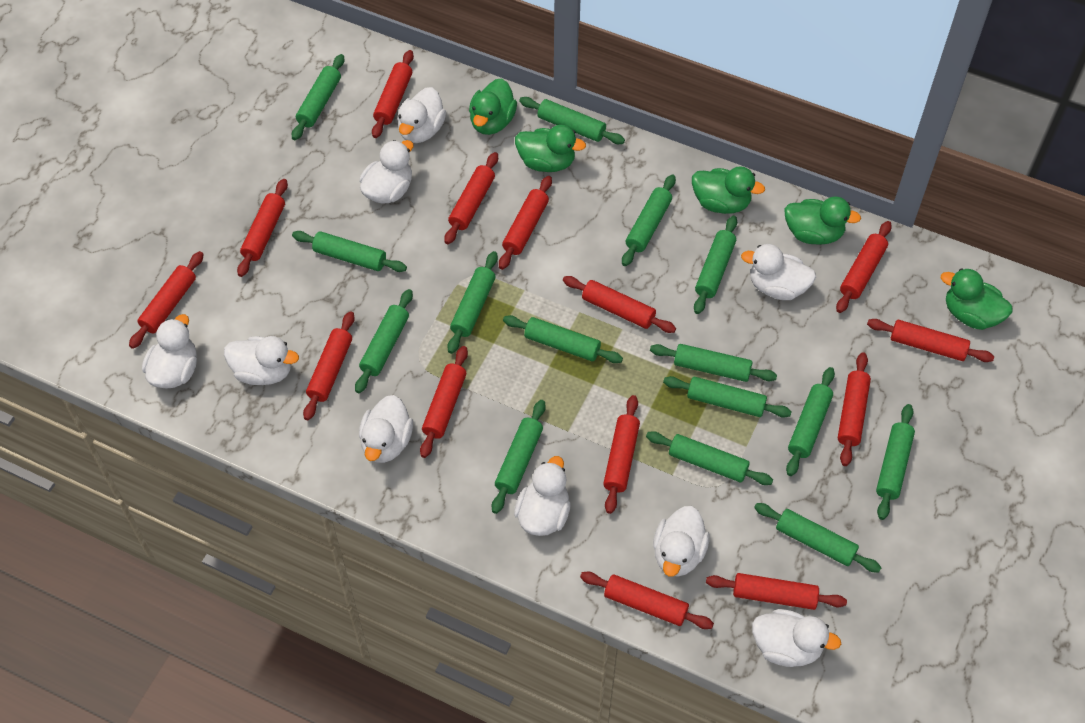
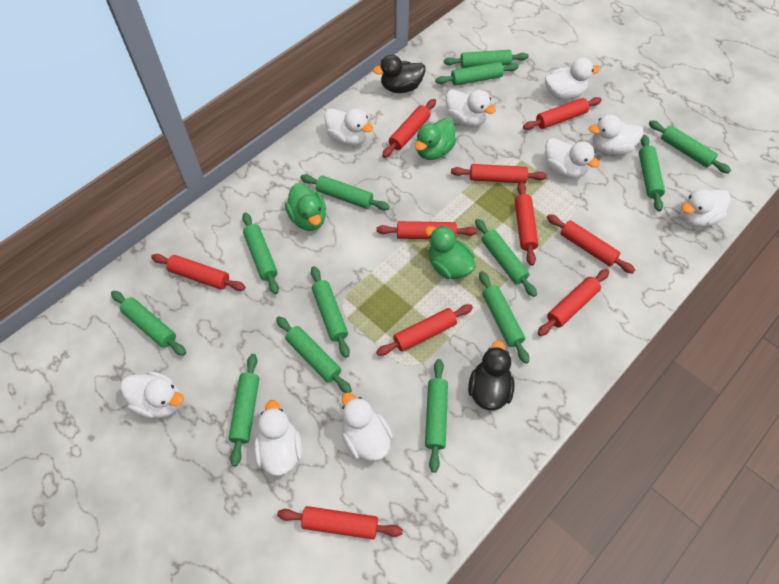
black duck: none = 0 -> [373,55,426,93] [468,340,515,411] = 2
green duck: [469,78,517,135] [515,125,586,172] [692,166,765,214] [784,196,861,245] [941,268,1012,330] = 5 -> [285,183,326,231] [415,118,456,160] [425,226,476,279] = 3
green rolling pin: [292,54,344,140] [292,231,407,272] [355,289,413,393] [447,251,498,354] [492,400,546,514] [503,315,623,363] [519,97,625,144] [622,174,676,266] [646,431,773,485] [650,344,777,382] [663,376,792,418] [694,216,737,314] [754,503,882,573] [786,367,835,476] [876,404,915,520] = 15 -> [111,291,186,356] [229,354,259,466] [242,212,279,294] [276,316,352,393] [301,174,390,210] [311,266,350,358] [425,359,448,473] [435,62,519,86] [444,50,528,68] [475,219,537,297] [479,271,529,364] [639,135,665,211] [649,120,731,174] = 13
red rolling pin: [129,251,204,349] [237,179,288,277] [303,311,355,420] [372,50,414,138] [420,346,468,458] [444,152,498,244] [499,176,552,270] [563,276,676,333] [580,572,714,629] [603,395,640,514] [706,573,847,610] [836,221,892,313] [838,352,871,466] [867,319,994,362] = 14 -> [151,254,246,291] [277,506,403,539] [376,221,477,239] [376,304,473,356] [382,99,436,158] [451,164,547,183] [515,182,538,266] [523,97,602,130] [538,269,609,336] [547,214,635,274] = 10

